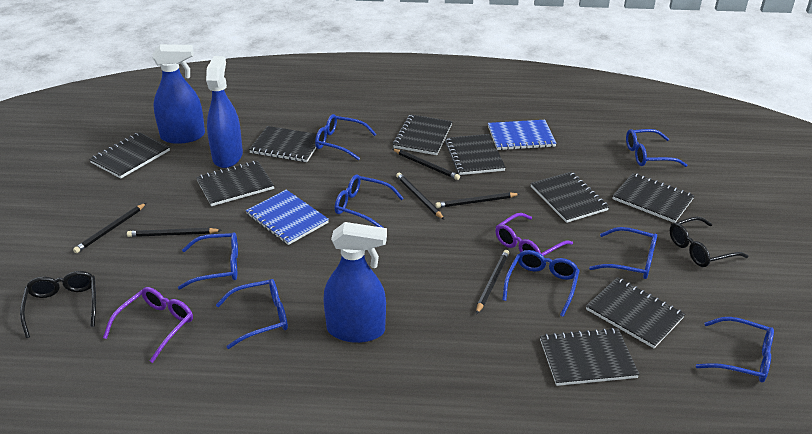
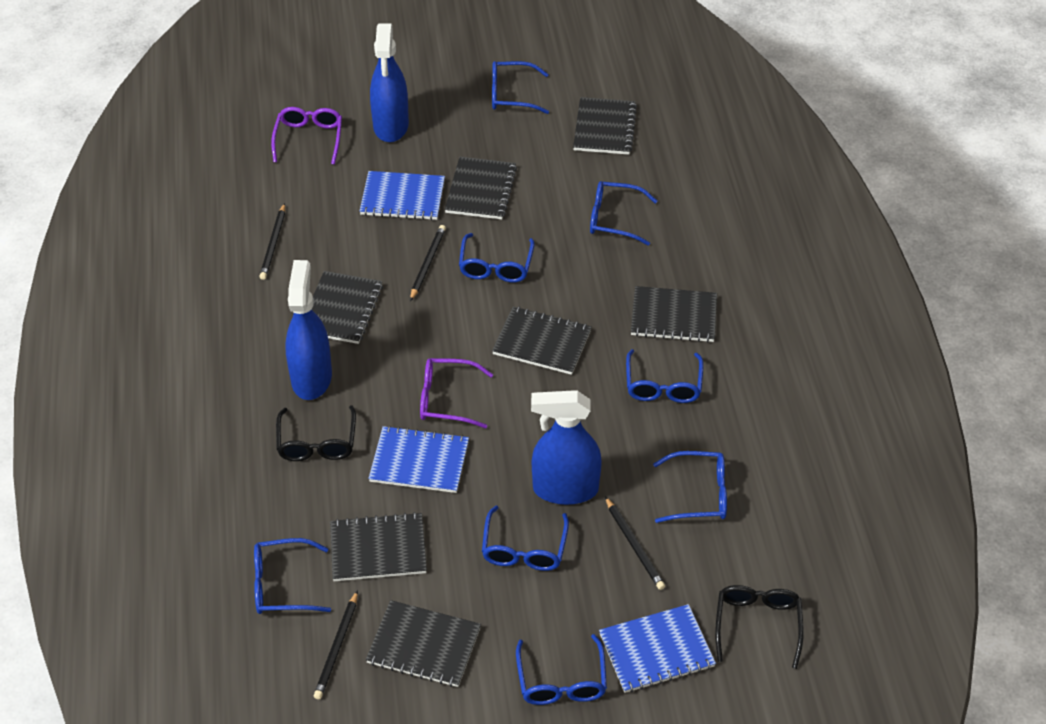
black notebook: [89,132,170,178] [196,161,274,206] [249,126,317,162] [393,114,453,155] [445,134,506,175] [530,172,609,223] [540,328,639,386] [586,277,685,348] [612,173,695,223] = 9 -> [312,271,383,344] [330,512,427,581] [366,600,481,687] [445,157,517,219] [492,306,592,375] [573,97,637,155] [631,286,717,342] = 7
black pencil: [73,203,146,253] [127,228,222,237] [393,149,460,180] [396,173,444,220] [435,192,519,208] [476,250,509,314] = 6 -> [259,203,285,280] [314,590,358,699] [410,225,446,301] [605,497,665,590] = 4
blue notebook: [246,190,329,245] [488,120,557,150] = 2 -> [359,171,445,220] [368,426,469,493] [599,604,716,693] = 3

